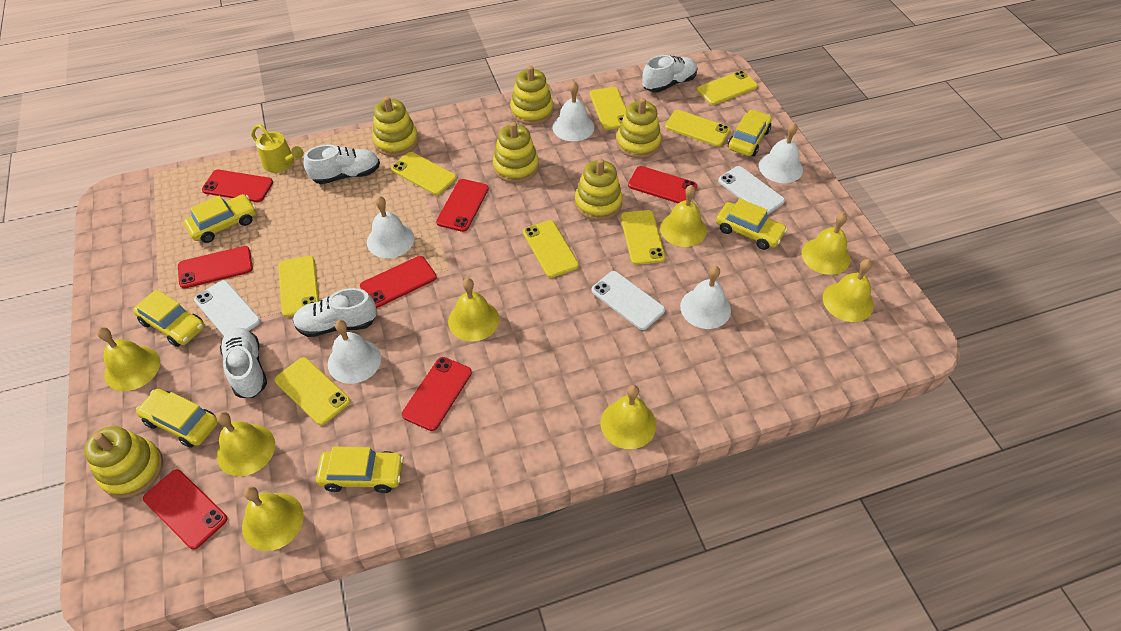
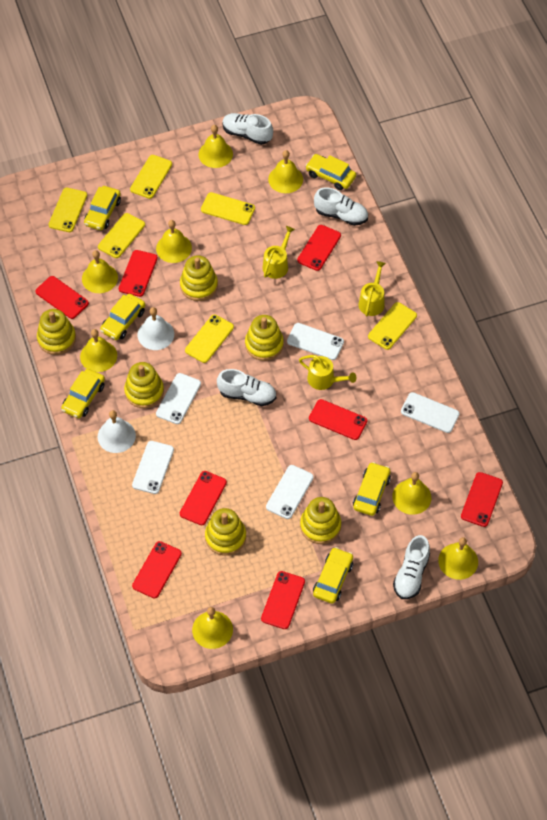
red phone: [143,469,227,549] [178,246,253,288] [202,170,273,202] [360,256,437,308] [402,357,472,431] [436,179,489,232] [628,166,697,203] = 7 -> [35,276,89,319] [119,250,158,297] [132,541,182,598] [180,471,227,526] [261,571,305,629] [297,225,341,271] [309,399,368,440] [461,472,503,527] = 8
white bell: [328,320,381,384] [367,196,414,258] [552,82,594,141] [680,266,731,329] [759,122,803,183] = 5 -> [98,410,136,453] [138,307,174,350] = 2
white phone: [194,280,261,336] [591,271,665,330] [718,166,785,214] = 3 -> [132,441,174,494] [156,373,201,424] [266,465,314,519] [287,323,344,360] [401,392,460,433] = 5
yellow phone: [275,357,350,425] [278,256,319,317] [391,152,457,195] [523,220,579,278] [590,87,626,130] [621,210,665,265] [665,110,730,147] [697,71,758,105] = 8 -> [48,188,87,232] [98,213,145,258] [130,155,172,199] [185,314,234,363] [201,192,255,225] [368,302,417,350] = 6
yellow watering can: [251,124,304,173] = 1 -> [263,226,295,279] [299,355,356,390] [358,261,386,316] = 3

